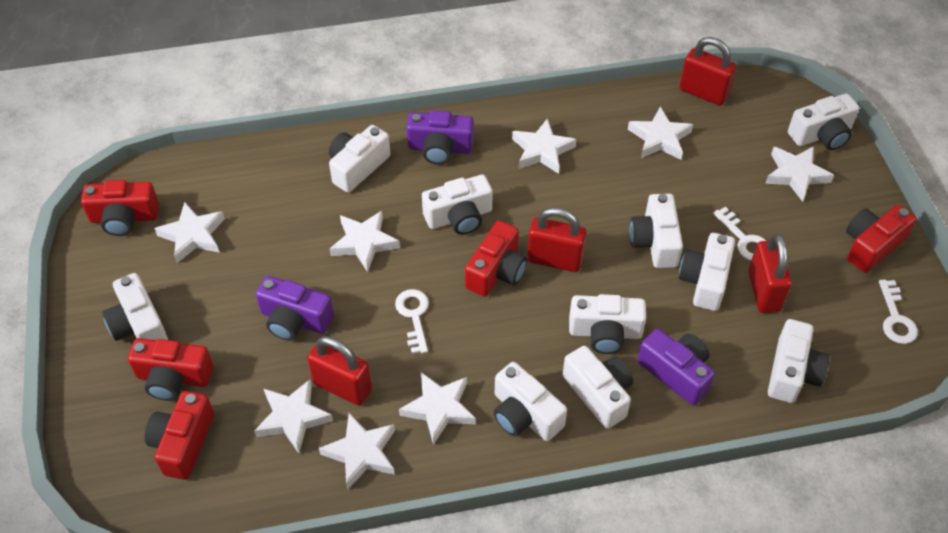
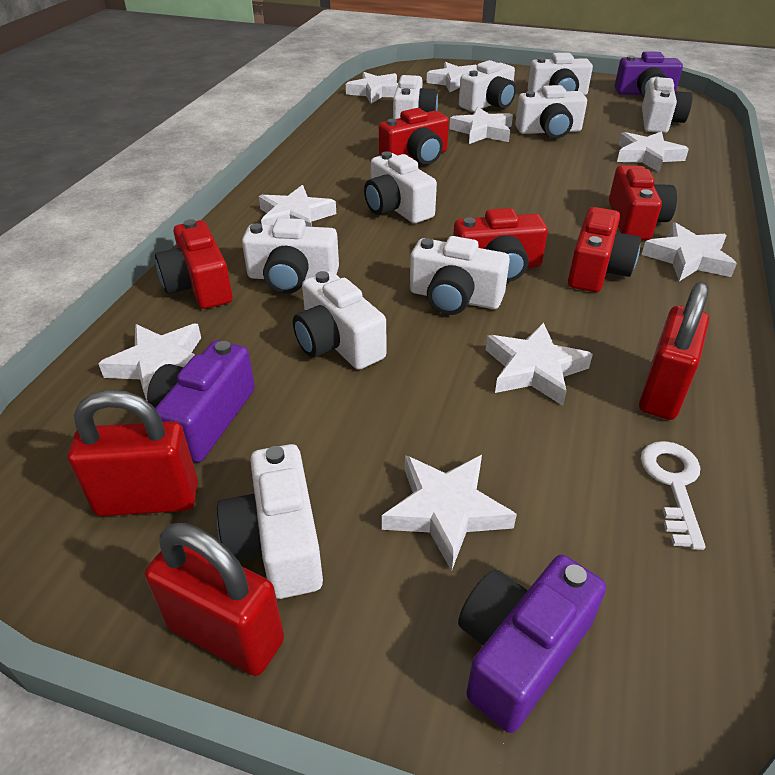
red padlock: [307,336,372,406] [527,207,587,272] [679,37,736,106] [748,234,792,313] = 4 -> [68,390,198,516] [145,523,284,676] [639,282,709,420] = 3
white key: [395,289,429,354] [713,207,766,260] [879,280,918,344] = 3 -> [641,441,705,550] = 1
white star: [154,201,225,263] [254,380,333,453] [319,413,395,490] [330,211,400,272] [399,372,476,445] [512,118,577,174] [628,107,693,160] [765,146,834,202] = 8 -> [98,324,201,402] [259,185,336,227] [346,72,398,104] [382,455,517,571] [427,62,477,92] [449,107,513,144] [485,322,593,406] [617,131,689,172] [641,222,737,281] = 9

